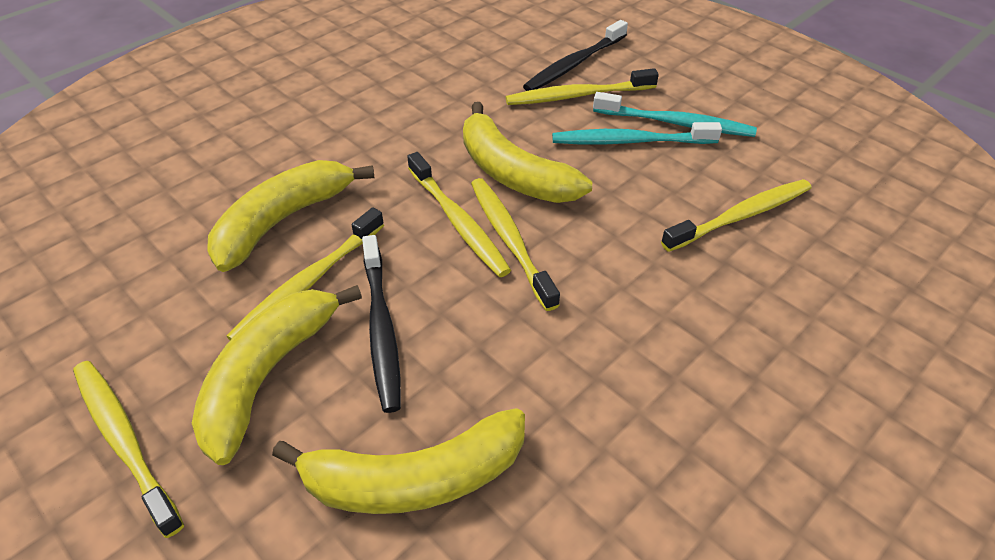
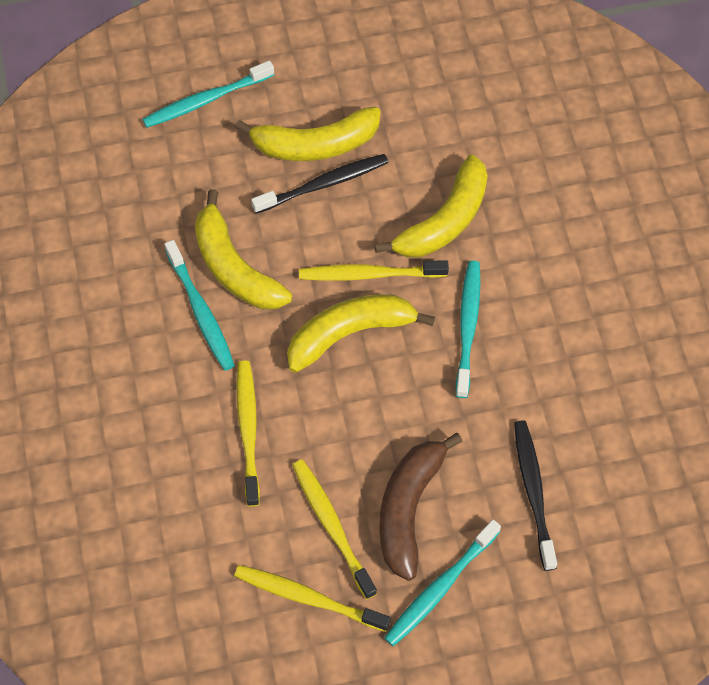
brown banana: none = 0 -> [379,433,463,581] = 1
turquoise toothbrush: [552,122,722,145] [593,92,757,137] = 2 -> [142,60,274,128] [164,240,235,371] [384,520,501,646] [456,261,480,398] = 4
yellow toothbrush: [73,361,184,538] [227,207,384,340] [407,152,511,277] [471,178,560,311] [506,68,659,105] [661,179,812,252] = 6 -> [234,565,391,632] [237,360,260,507] [292,460,377,599] [299,260,449,281] = 4

